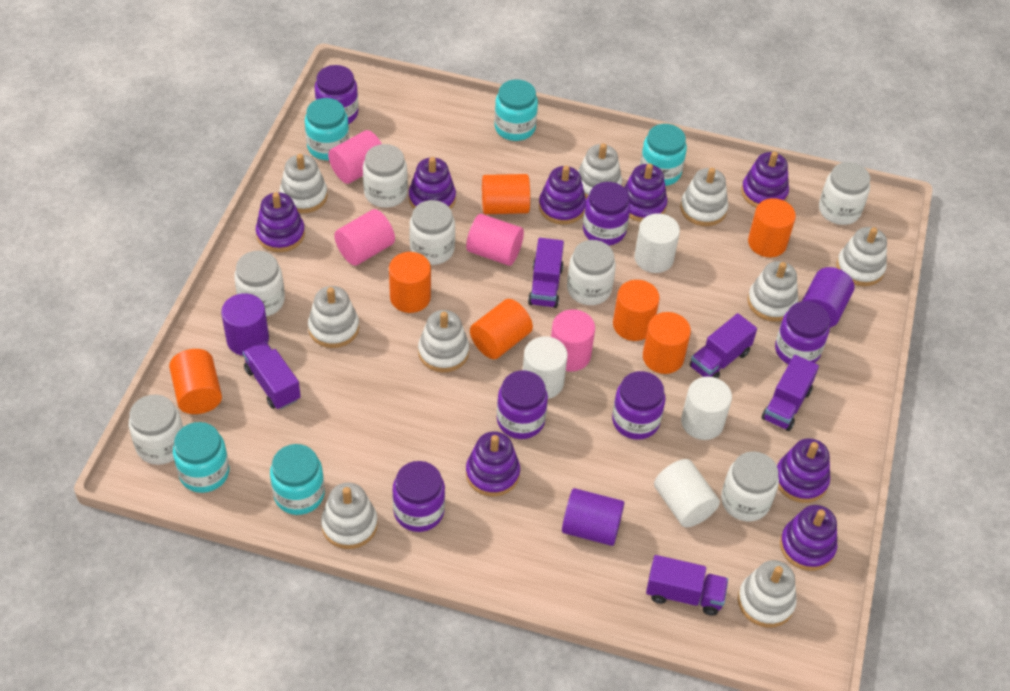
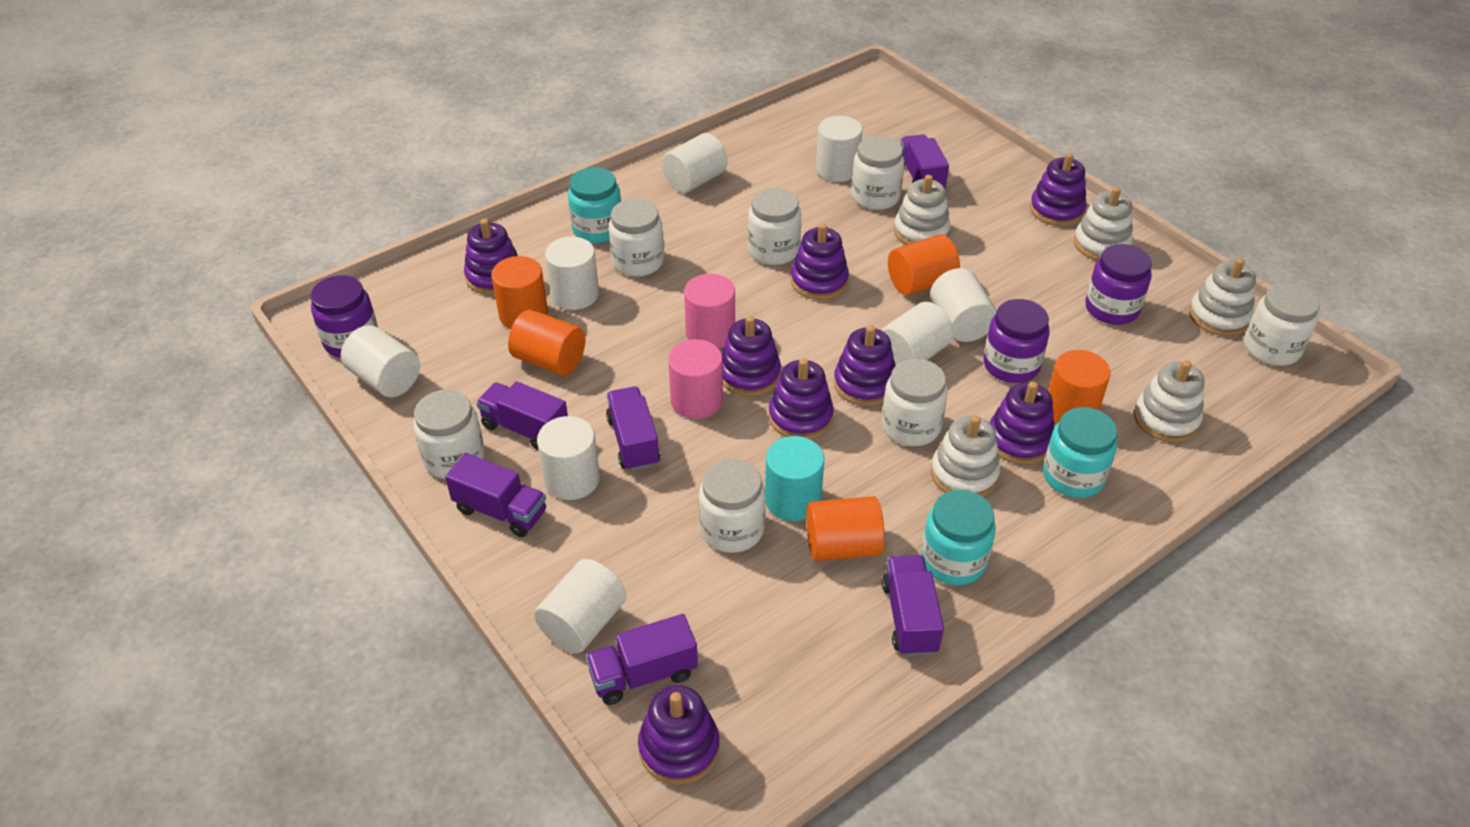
orange cylinder: [169,349,222,414] [389,252,431,313] [470,299,533,359] [482,174,530,214] [613,280,660,341] [643,312,691,374] [748,198,796,257] = 7 -> [491,256,548,329] [508,310,585,376] [806,496,885,561] [888,234,960,295] [1048,350,1111,425] = 5
pink cylinder: [328,130,382,184] [334,209,395,266] [466,214,524,266] [551,309,595,372] = 4 -> [668,339,723,419] [684,274,735,348] = 2
purple cylinder: [221,293,269,356] [562,488,624,546] [802,267,854,328] = 3 -> none = 0
purple jar: [315,65,358,124] [392,461,445,532] [497,370,548,439] [583,182,630,246] [612,371,665,440] [775,301,830,365] = 6 -> [311,275,378,358] [984,299,1049,383] [1085,244,1152,325] = 3
purple truck: [243,341,301,410] [528,238,564,308] [646,555,728,616] [690,313,757,378] [762,355,819,431] = 5 -> [445,453,546,537] [476,381,568,451] [586,614,698,705] [606,386,660,471] [882,555,944,656] [900,134,949,188] = 6
turquoise cylinder: none = 0 -> [765,436,824,521] = 1
turquoise jar: [173,422,229,493] [270,444,325,515] [305,98,349,160] [495,79,538,141] [640,124,687,186] = 5 -> [568,167,621,243] [921,490,996,585] [1043,407,1117,498] = 3
white cylinder: [523,336,568,399] [634,213,680,273] [654,459,720,527] [681,377,732,440] = 4 -> [341,325,420,397] [534,559,626,653] [537,416,600,500] [545,237,599,310] [662,133,728,193] [816,116,862,182] [881,302,953,365] [930,268,997,342] = 8
white stacking toy: [279,154,328,213] [308,286,359,348] [321,482,378,549] [418,310,469,372] [578,143,622,199] [680,168,728,226] [738,560,797,628] [747,261,798,322] [836,227,887,286] = 9 -> [894,175,950,245] [931,415,1000,497] [1074,187,1133,261] [1134,360,1205,442] [1189,258,1256,336] = 5

